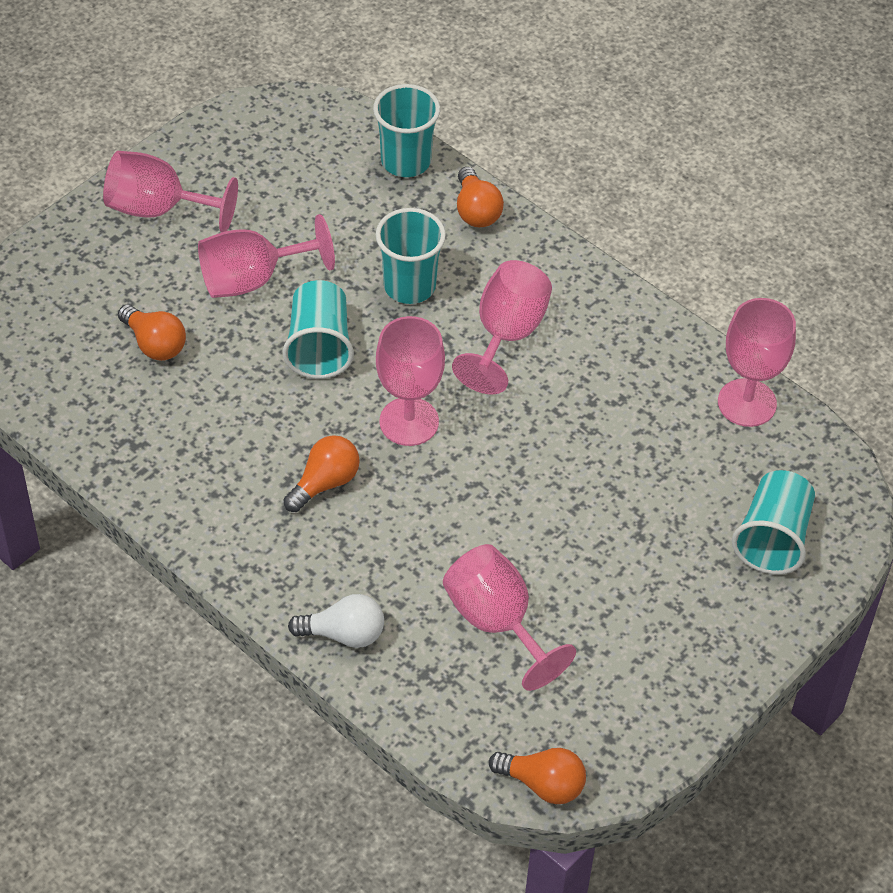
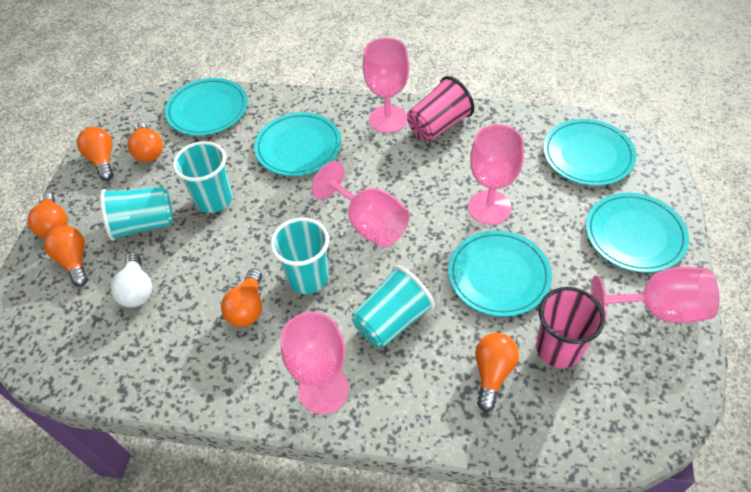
orange light bulb: [118,305,186,361] [283,435,360,512] [457,167,504,227] [489,748,586,804] = 4 -> [27,192,68,238] [44,226,88,287] [77,127,113,181] [128,122,163,162] [221,268,262,327] [475,333,519,412] = 6
pink cup: none = 0 -> [407,76,474,141] [536,287,605,368] = 2
pink goblet: [103,151,238,232] [198,214,335,298] [376,316,445,446] [443,544,576,691] [452,260,552,394] [718,298,796,427] = 6 -> [280,312,349,414] [311,161,410,248] [363,38,409,133] [468,124,524,225] [591,267,720,323] = 5
turquoise plate: none = 0 -> [165,78,248,136] [254,112,341,176] [448,231,552,317] [543,119,636,186] [586,193,689,273] = 5

